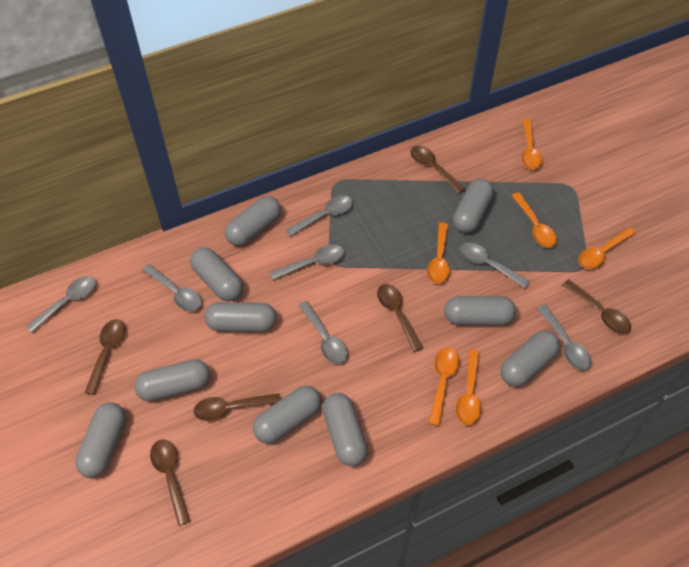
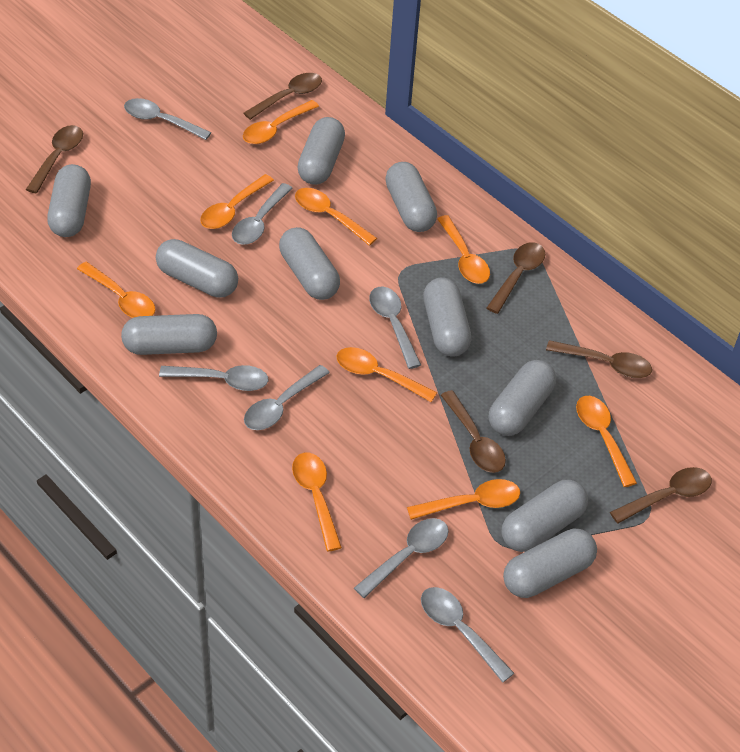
orange spoon: [427,223,450,284] [429,348,459,426] [456,350,481,425] [511,192,557,248] [521,119,542,170] [578,227,636,269] = 6 -> [77,262,155,318] [200,174,274,229] [243,100,319,144] [292,452,342,551] [295,188,377,246] [336,347,437,402] [407,479,520,520] [437,215,490,284] [576,396,637,487] = 9

